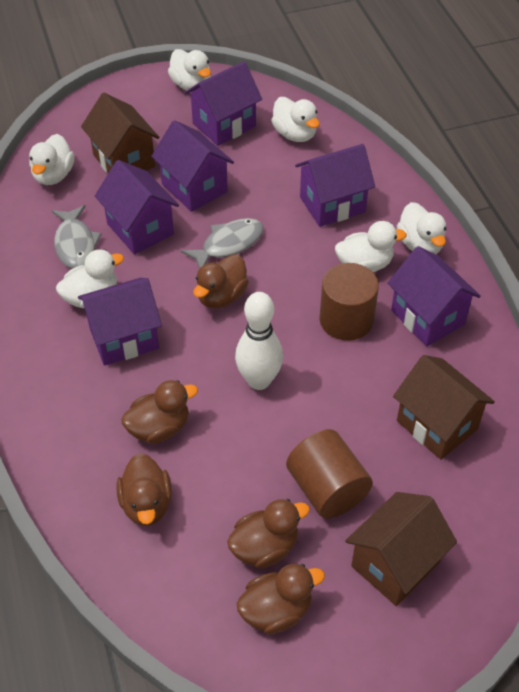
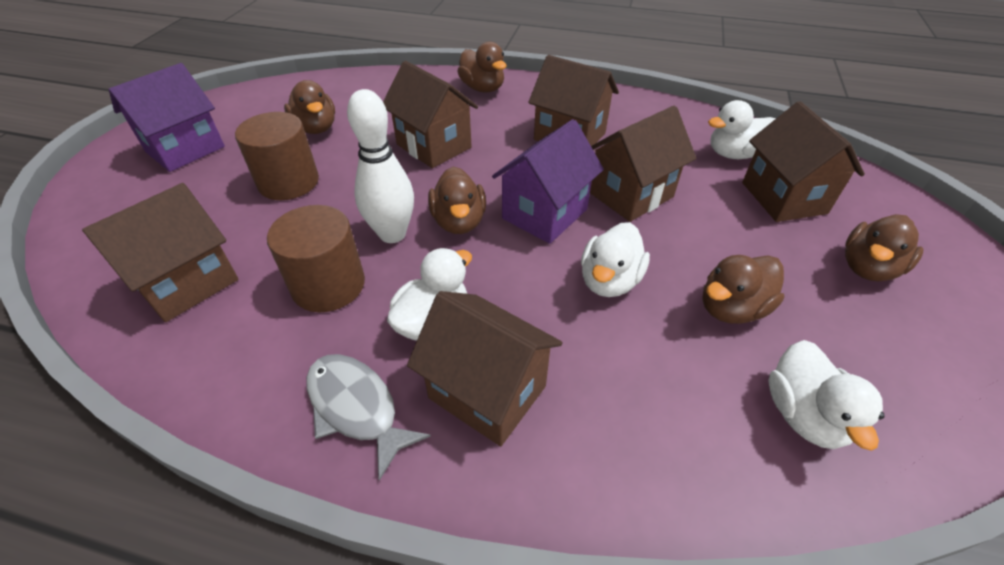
brown house: [81,93,160,173] [345,492,457,606] [393,355,495,460] = 3 -> [82,183,239,322] [383,61,478,168] [407,291,563,446] [528,55,619,146] [590,106,696,222] [742,101,865,222] = 6
grey fish: [51,205,102,269] [181,218,264,269] = 2 -> [306,354,431,481] = 1
purple house: [78,278,162,366] [95,160,179,254] [151,120,234,212] [184,61,262,146] [295,144,375,227] [387,246,481,346] = 6 -> [109,63,225,172] [492,119,604,244] = 2
white duck: [29,134,74,185] [56,249,124,308] [168,49,211,92] [271,97,320,142] [335,221,407,272] [397,202,446,254] = 6 -> [387,248,472,341] [581,222,650,297] [708,100,776,159] [768,340,884,451] = 4

